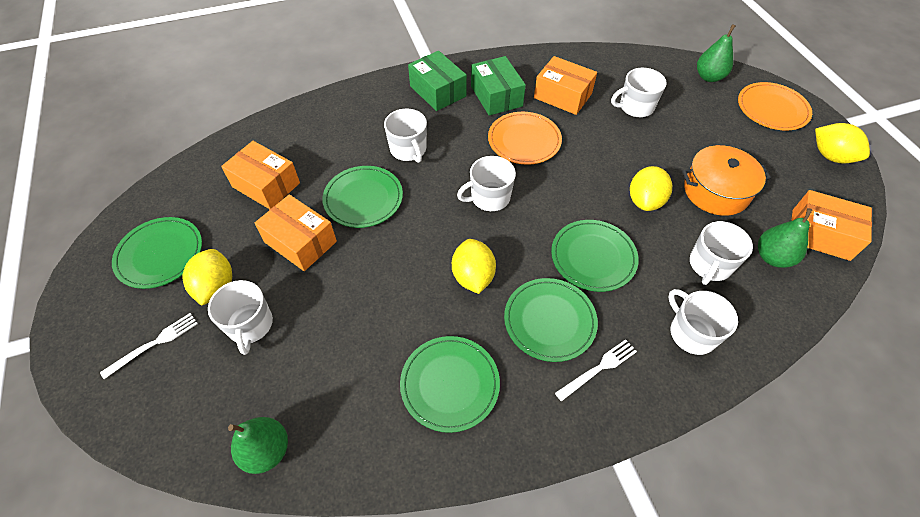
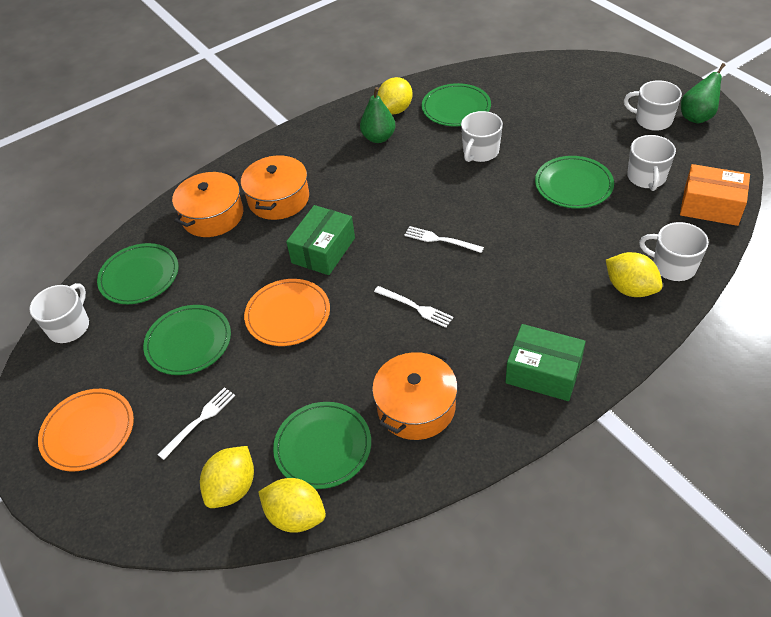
green pear: [228,417,288,474] [697,24,736,82] [758,208,812,268] = 3 -> [360,87,395,143] [681,63,725,124] = 2
orange box: [221,141,300,209] [254,194,337,271] [534,56,597,115] [791,190,872,261] = 4 -> [680,164,750,226] = 1
orange pot: [682,145,771,216] = 1 -> [172,171,243,237] [241,154,309,220] [372,350,458,440] = 3
white fork: [100,313,198,379] [555,340,637,401] = 2 -> [158,387,236,460] [374,286,453,328] [404,226,484,253] = 3
white mug: [208,280,273,355] [384,108,427,163] [457,156,516,211] [611,68,667,117] [668,289,738,355] [690,221,753,285] = 6 -> [29,283,89,343] [461,111,503,162] [624,80,682,131] [627,135,676,191] [639,222,709,281] = 5

